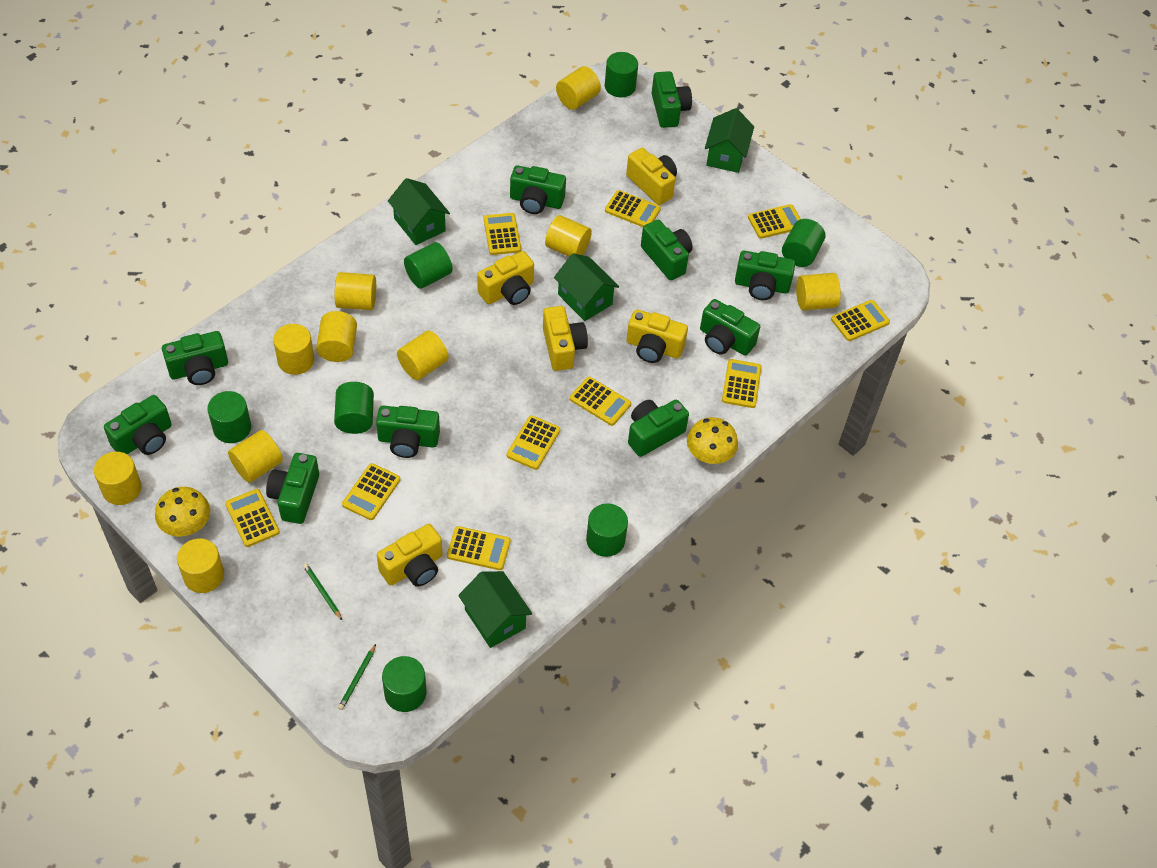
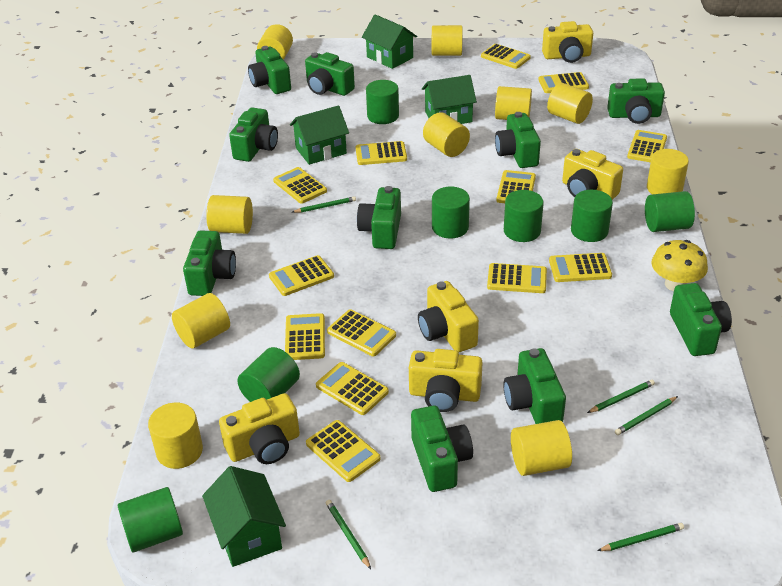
green pencil: [303,563,342,620] [338,644,376,710] = 2 -> [292,196,356,213] [326,500,371,569] [587,380,655,413] [597,523,684,551] [615,396,678,435] = 5
yellow calculator: [225,489,280,547] [342,463,400,520] [447,526,511,570] [484,213,521,255] [506,415,560,470] [570,377,631,426] [605,190,661,227] [722,359,762,408] [748,204,801,239] [831,300,890,341] = 10 -> [269,255,334,296] [273,167,327,204] [285,313,325,360] [306,420,380,482] [316,362,389,415] [327,309,396,357] [356,141,407,165] [481,44,531,69] [487,263,547,293] [496,170,536,203] [538,72,589,93] [549,253,612,282] [627,130,667,162] = 13
yellow mushroom: [155,487,210,537] [687,417,738,464] = 2 -> [651,240,708,291] = 1

